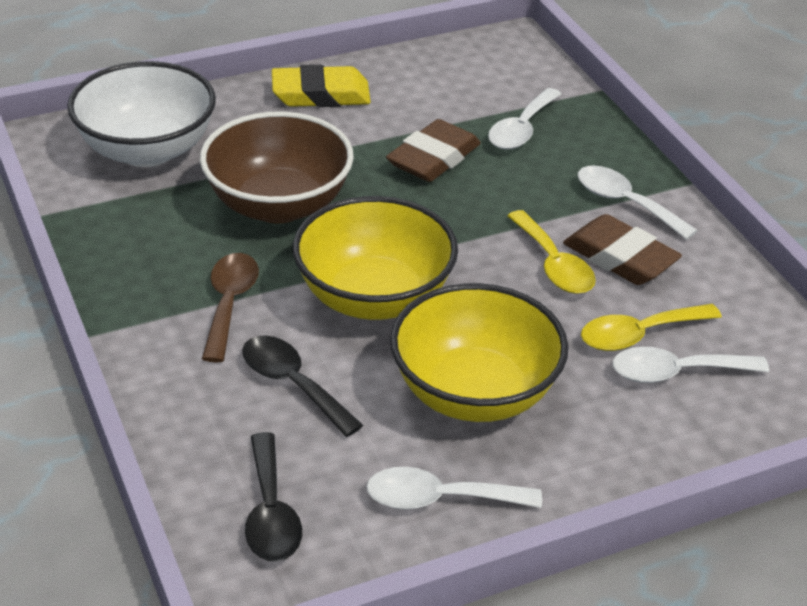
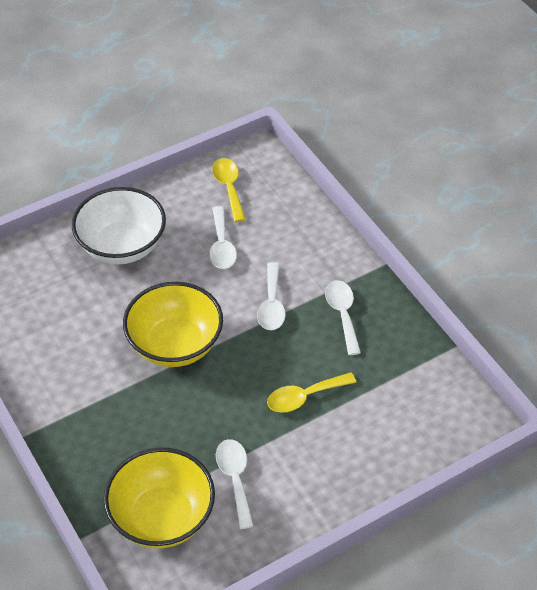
black spoon: [242,335,363,437] [245,432,302,562] = 2 -> none = 0
brown bowl: [200,111,354,223] = 1 -> none = 0
brown eraser: [386,119,481,182] [563,214,682,285] = 2 -> none = 0
brown spoon: [202,253,259,363] = 1 -> none = 0
yellow eraser: [272,65,371,107] = 1 -> none = 0

